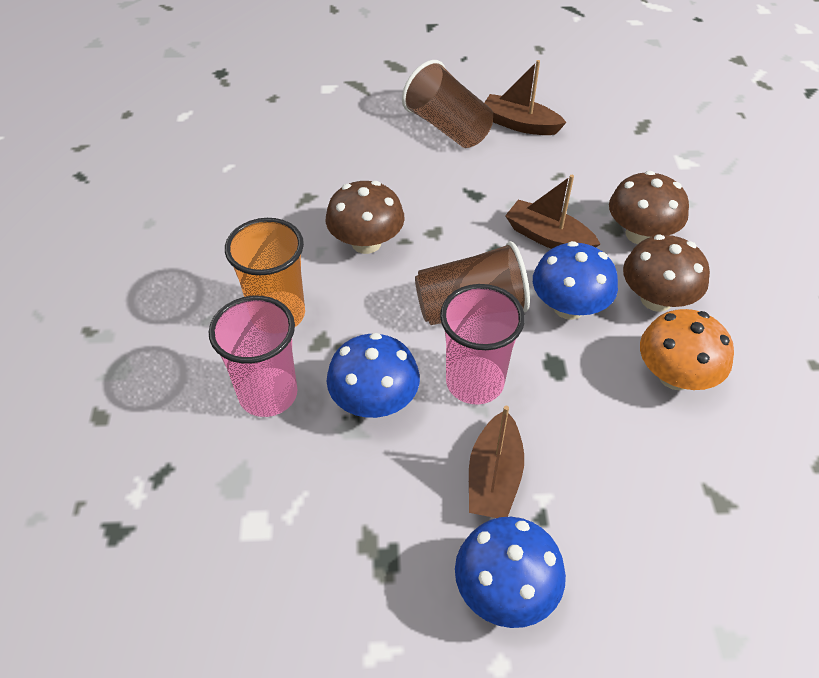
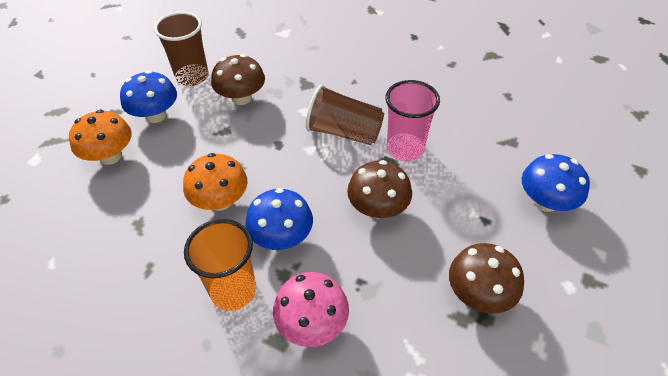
brown boat: [469,406,524,518] [484,60,567,135] [505,175,600,249] = 3 -> none = 0
orange mushroom: [640,309,734,390] = 1 -> [69,110,132,165] [183,153,248,211] = 2
pink cup: [209,296,297,417] [440,284,525,405] = 2 -> [385,80,440,161] = 1
pink mushroom: none = 0 -> [273,272,349,347] = 1

